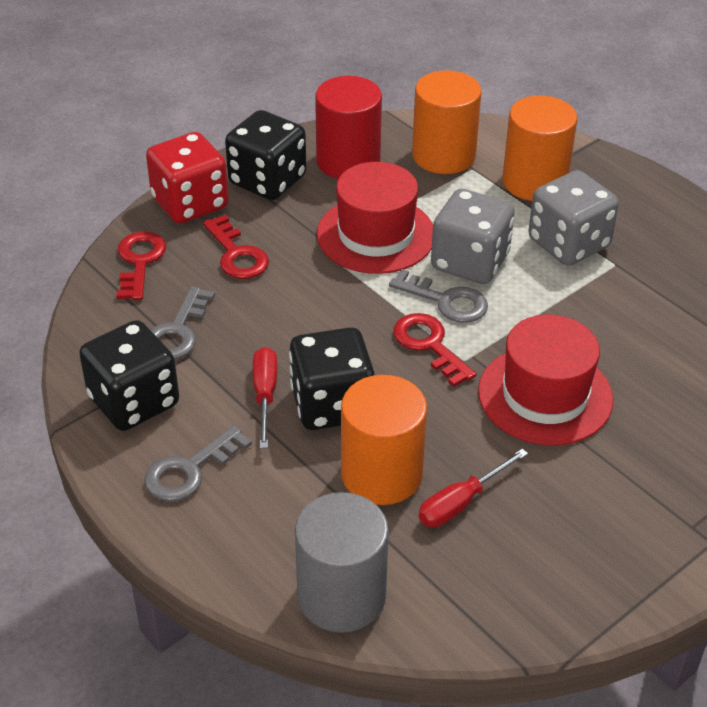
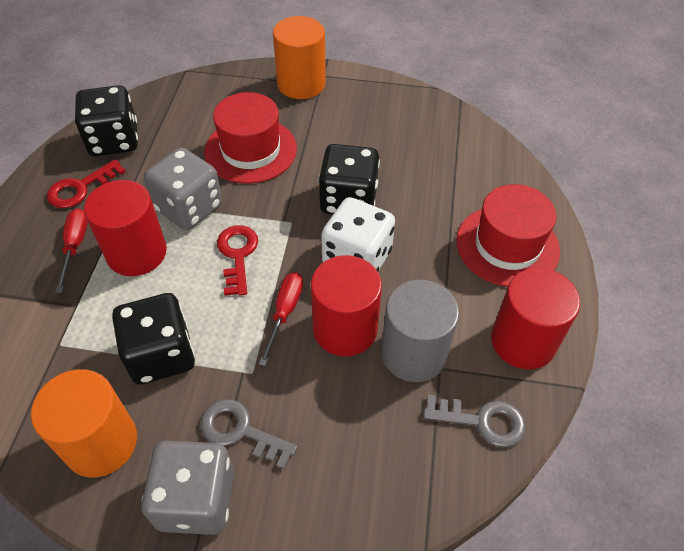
grey key: [144,425,252,501] [151,286,215,359] [389,269,488,323] = 3 -> [201,399,298,469] [423,395,526,447] = 2
orange cylinder: [341,375,427,505] [412,70,482,174] [503,95,577,201] = 3 -> [31,369,137,477] [273,16,326,99] = 2
red cylinder: [315,76,382,179] = 1 -> [84,180,167,276] [311,255,382,356] [491,268,580,369] = 3
red dice: [146,132,229,224] = 1 -> none = 0
red key: [116,231,166,300] [203,215,269,279] [393,313,476,387] = 3 -> [47,159,126,208] [217,225,258,296] = 2
white dice: none = 0 -> [321,197,395,271] = 1

